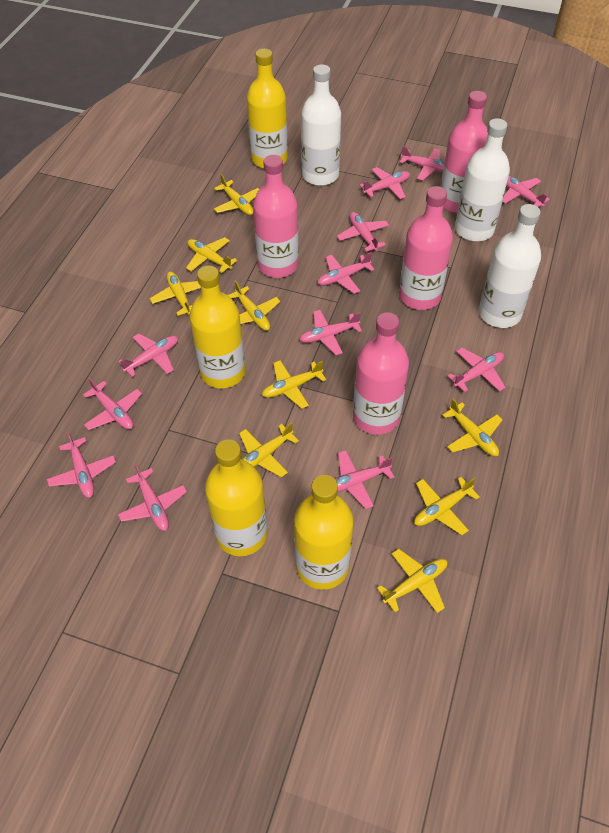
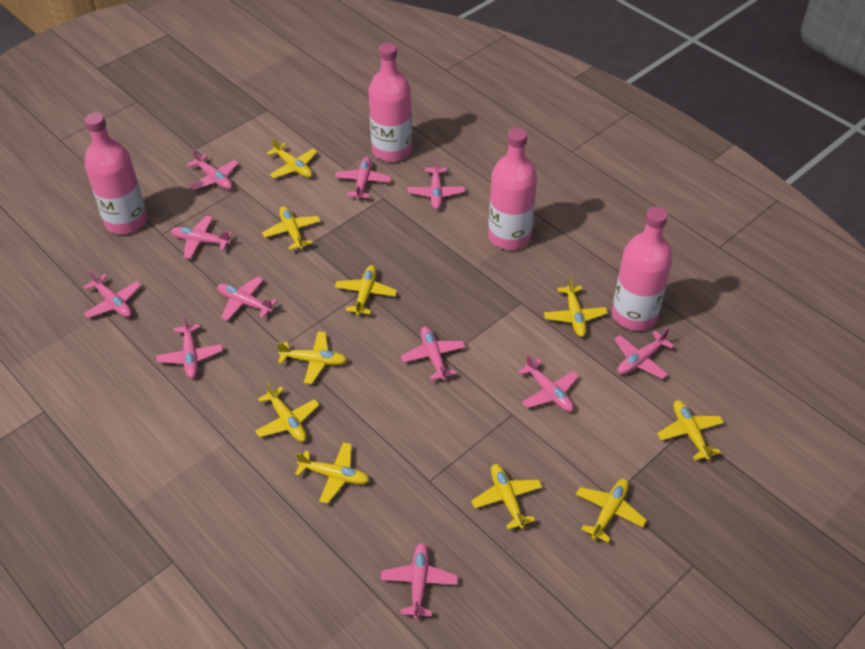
pink plane: [47,432,116,498] [83,378,142,430] [118,333,178,377] [118,464,187,531] [299,310,362,355] [318,252,375,294] [334,450,395,509] [337,212,389,252] [360,167,410,199] [400,146,444,180] [448,348,506,392] [503,176,550,207] = 12 -> [83,270,141,318] [156,315,223,378] [171,216,232,259] [187,149,239,190] [217,276,277,321] [335,157,392,200] [380,543,458,619] [401,327,466,380] [408,157,465,209] [518,355,579,412] [614,328,674,379] = 11
white bottle: [301,64,341,186] [455,118,510,242] [479,204,541,328] = 3 -> none = 0
yellow bottle: [189,266,246,389] [205,439,268,556] [247,49,288,169] [294,475,354,590] = 4 -> none = 0
yellow plane: [150,271,201,316] [186,237,237,273] [214,174,259,215] [228,281,280,331] [239,422,299,477] [262,360,326,409] [377,549,447,613] [414,477,480,535] [442,399,502,456] = 9 -> [255,382,319,442] [262,206,321,250] [266,138,317,178] [277,331,347,384] [295,442,370,504] [335,265,397,316] [471,464,542,530] [544,276,608,337] [576,479,647,543] [657,400,724,460] = 10

